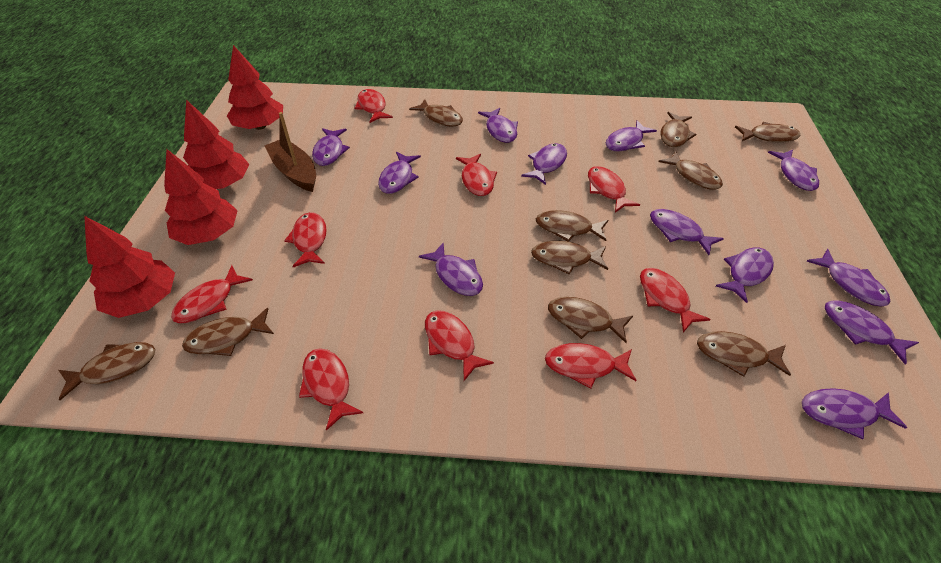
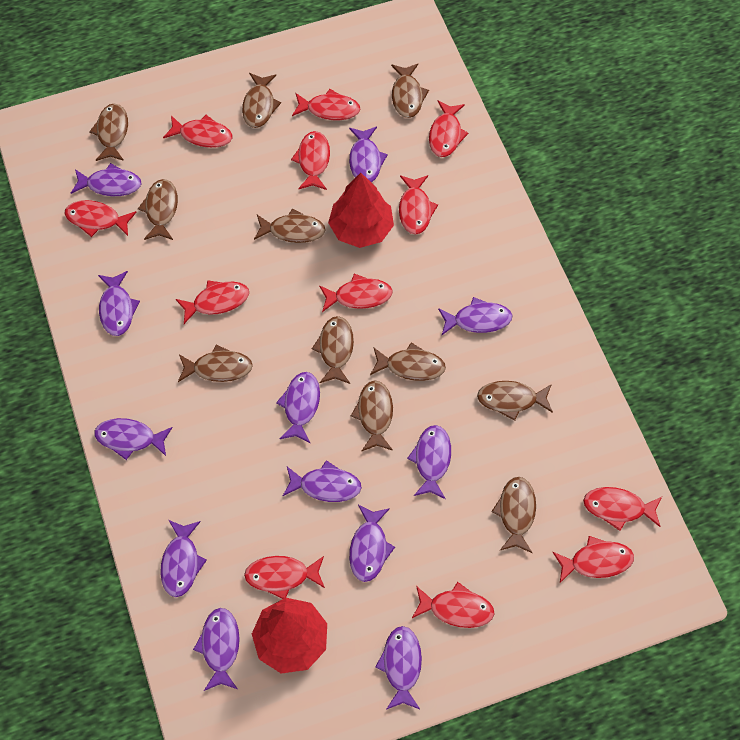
brown boat: [265,112,316,192] = 1 -> none = 0
brown fish: [59,342,155,400] [182,308,274,356] [409,99,463,127] [531,241,608,274] [536,210,608,242] [548,297,633,343] [658,151,723,190] [660,112,697,147] [697,331,791,377] [735,122,800,142] = 10 -> [89,104,128,161] [138,179,178,240] [178,345,253,382] [242,73,281,128] [254,208,325,243] [312,316,354,384] [351,380,393,452] [370,342,446,381] [391,64,429,118] [477,381,553,421] [491,477,536,553] = 11
red fish: [171,265,253,323] [284,212,327,267] [299,348,363,431] [354,89,393,123] [425,310,494,381] [456,154,497,196] [545,343,636,388] [588,166,640,213] [640,268,711,332] = 9 -> [65,200,137,237] [163,115,232,148] [176,280,249,324] [244,556,325,599] [291,131,330,190] [292,89,360,120] [319,274,393,312] [399,175,438,235] [412,582,494,628] [429,100,468,157] [553,536,634,583] [583,487,662,531] = 12
red tree: [84,216,175,318] [164,149,238,245] [183,100,249,189] [227,45,283,130] = 4 -> [252,598,327,674] [328,173,394,248] = 2

